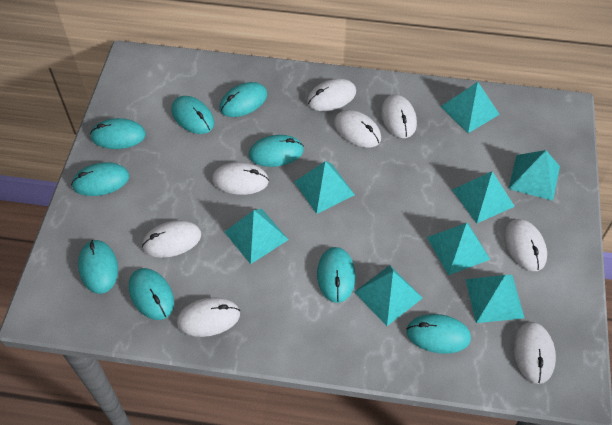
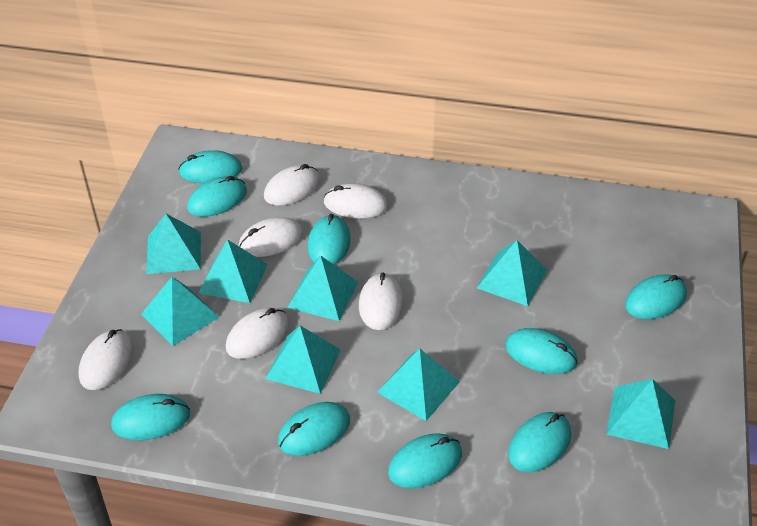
white mouse: [142,220,201,258] [177,297,240,337] [212,162,269,195] [307,79,356,111] [334,110,381,148] [381,95,417,138] [504,219,547,271] [513,322,556,384] = 8 -> [78,329,134,390] [226,308,289,359] [239,217,303,257] [264,164,320,206] [323,183,388,219] [359,273,404,330] = 6

